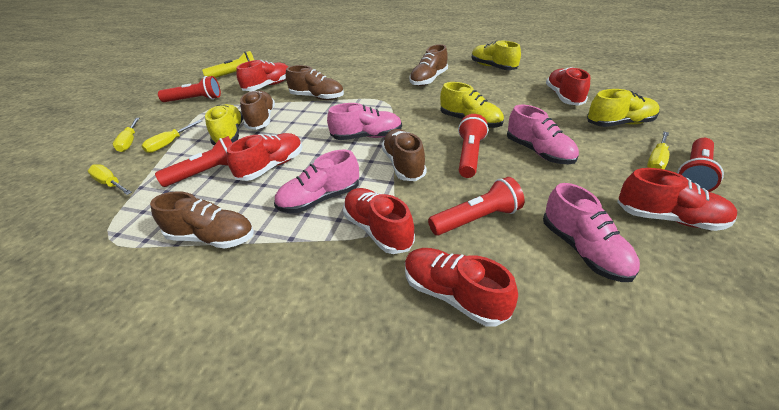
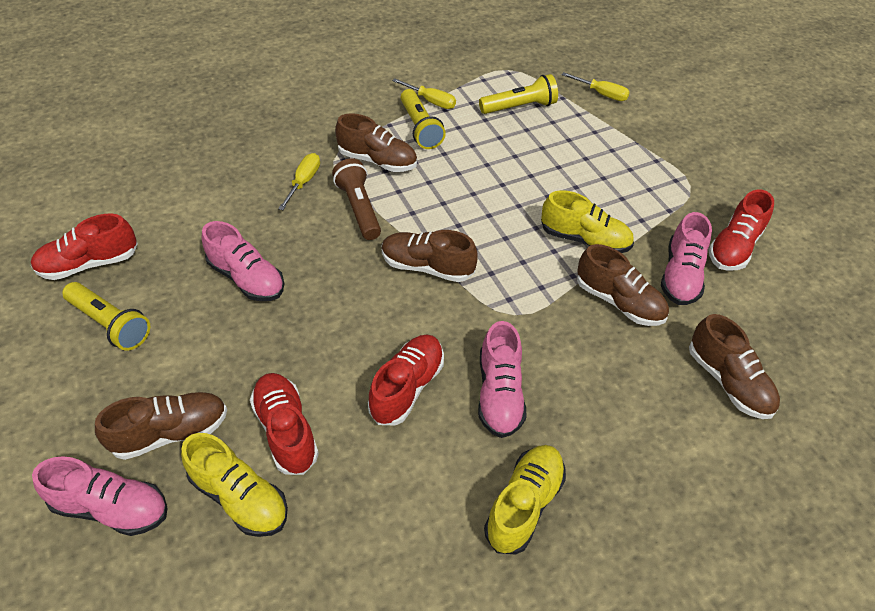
brown flashlight: none = 0 -> [332,158,381,240] = 1
red flashlight: [155,136,232,187] [158,76,221,102] [428,177,525,235] [458,114,488,178] [677,138,724,192] = 5 -> none = 0
red shoe: [227,133,302,181] [236,60,288,91] [343,188,415,254] [405,248,518,327] [546,67,590,106] [617,168,737,231] = 6 -> [31,213,138,280] [250,373,319,475] [368,335,444,425] [709,189,774,271] = 4
yellow flashlight: [202,51,254,78] = 1 -> [62,282,150,351] [401,89,446,149] [479,74,558,114] = 3
yellow screwdriver: [88,164,132,195] [113,118,139,152] [142,120,202,153] [647,132,670,169] = 4 -> [278,153,320,210] [392,78,456,109] [562,72,630,101] = 3
yellow shoe: [205,104,243,145] [440,82,504,128] [471,41,521,70] [587,89,659,127] = 4 -> [181,433,288,537] [484,445,566,555] [541,190,634,253] = 3

